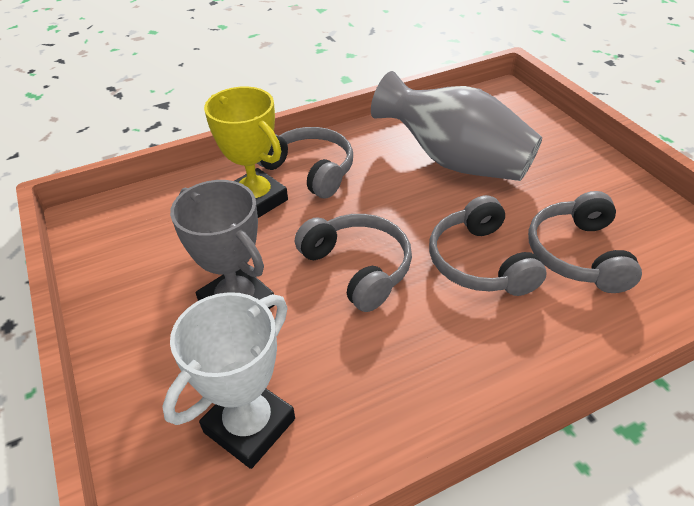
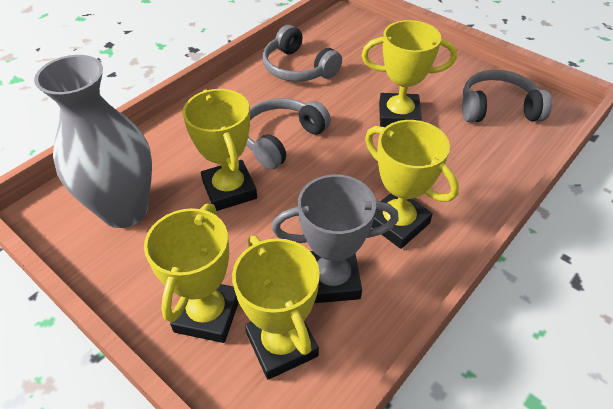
grey headphones: [257,127,353,198] [295,214,412,312] [429,195,547,296] [528,191,642,293] = 4 -> [246,98,331,170] [263,25,342,82] [462,70,552,122] = 3
white trophy: [162,292,295,469] = 1 -> none = 0
yellow trophy: [204,86,288,218] = 1 -> [144,204,239,343] [183,89,257,211] [232,236,320,380] [362,20,457,127] [365,120,459,249] = 5

